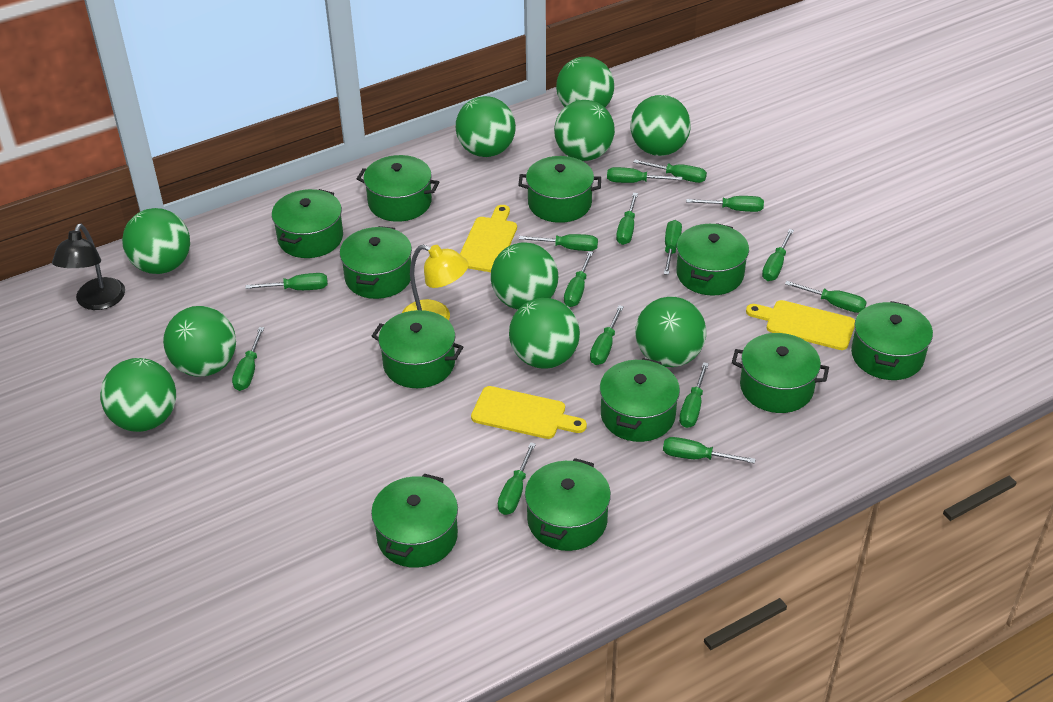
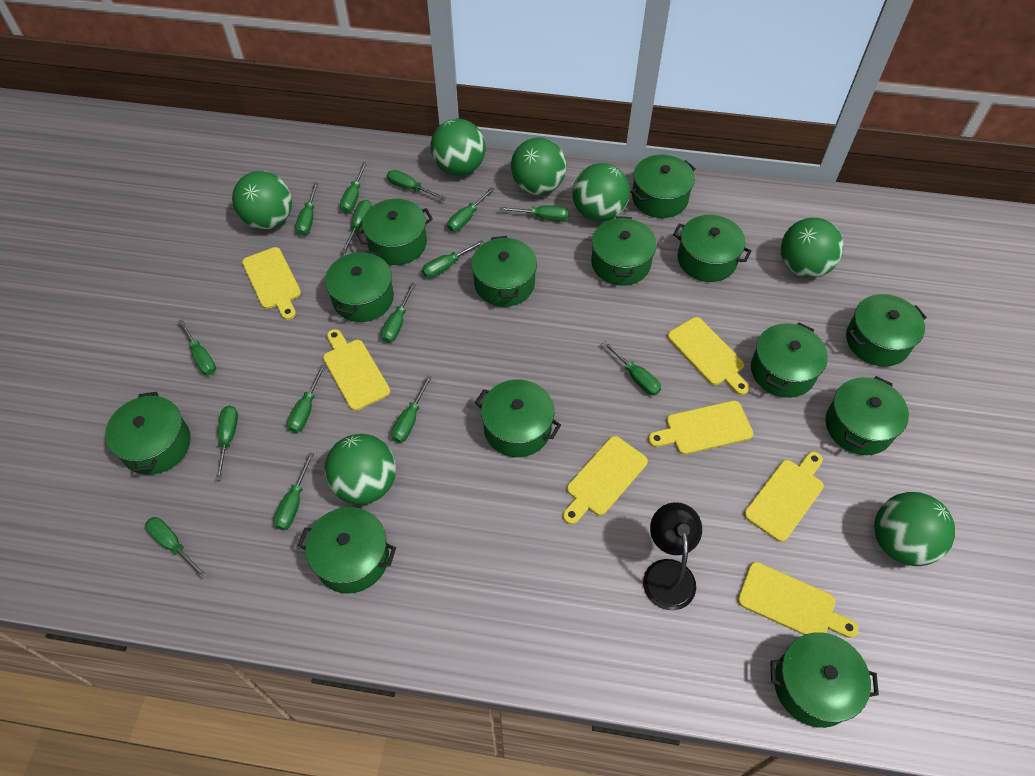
green ball: [100,358,176,432] [122,208,190,274] [163,306,236,377] [456,96,516,157] [491,242,558,310] [509,298,580,368] [554,100,615,161] [556,56,614,107] [631,95,691,156] [635,297,706,367] = 10 -> [232,171,292,230] [324,434,396,505] [431,119,485,176] [511,137,566,195] [572,163,630,222] [781,218,844,278] [874,492,955,566] = 7
green pot: [272,189,343,258] [340,226,412,299] [357,155,439,222] [371,474,458,568] [372,310,463,388] [518,156,601,223] [525,458,611,551] [600,358,680,442] [676,223,749,296] [732,333,829,413] [851,301,933,380] = 11 -> [105,392,191,475] [298,507,396,593] [325,250,394,322] [356,199,433,265] [471,236,537,307] [475,380,561,457] [591,216,657,286] [631,155,696,218] [673,215,752,282] [751,322,828,398] [770,632,879,728] [825,376,909,455] [846,294,927,367] = 13
yellow cutting board: [460,205,517,272] [471,386,587,439] [746,300,855,350] = 3 -> [242,247,301,320] [323,329,390,411] [563,436,648,524] [648,401,753,455] [667,317,749,395] [738,562,859,638] [744,451,824,542] = 7
yellow lamp: [402,245,469,321] = 1 -> none = 0

